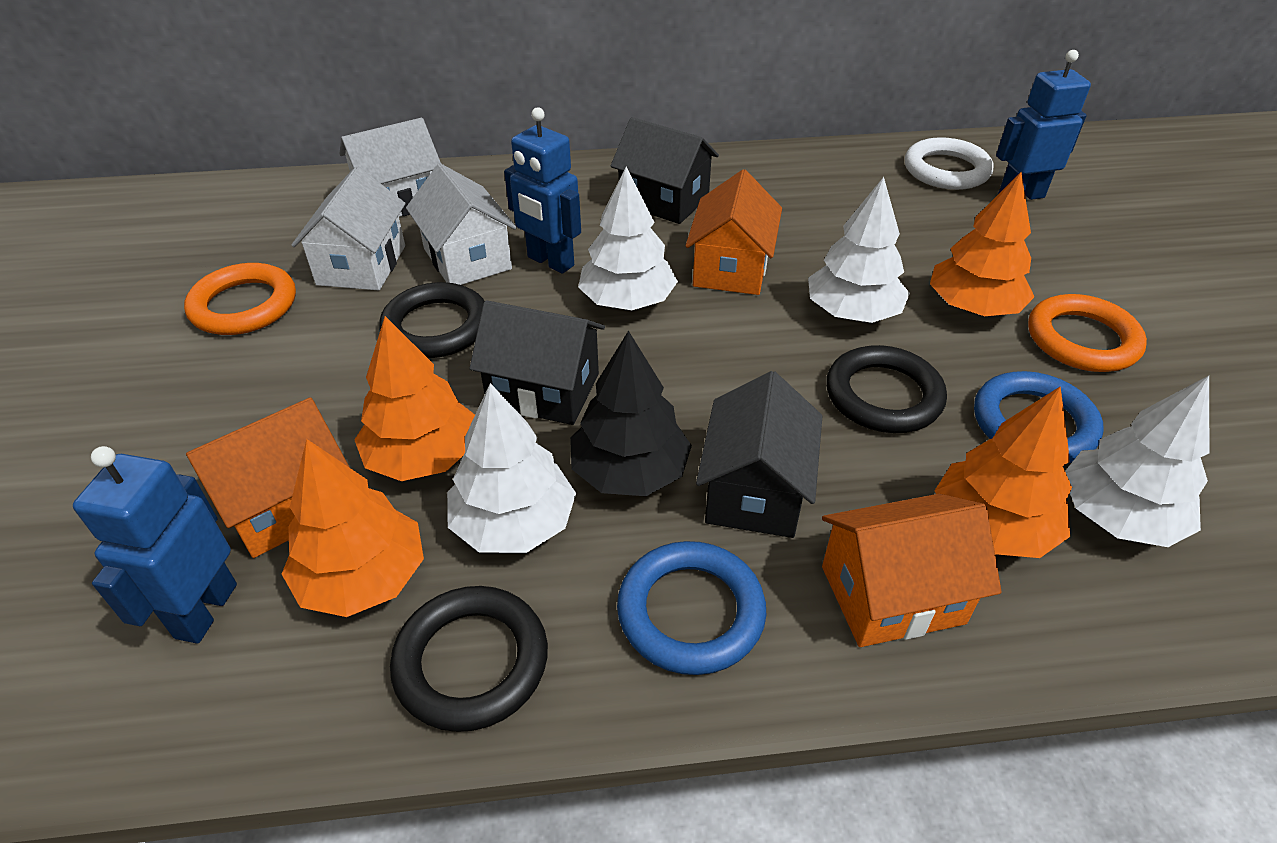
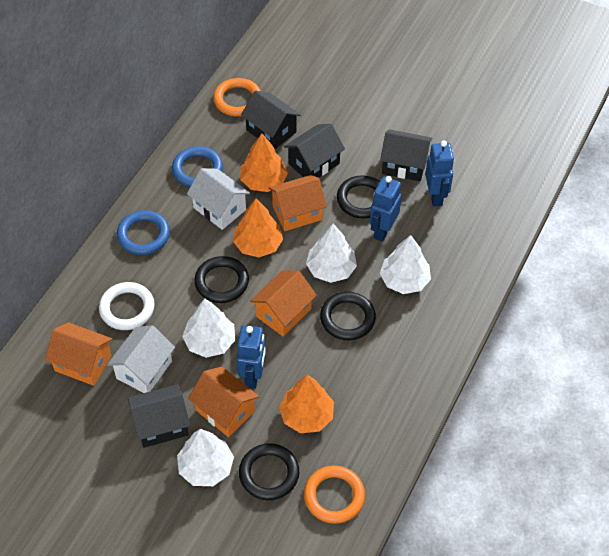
black house: [469,300,605,425] [611,117,719,224] [696,371,823,538] = 3 -> [128,384,190,448] [241,90,301,149] [284,124,345,178] [380,129,432,181] = 4
black ring: [379,282,485,358] [390,586,548,732] [826,345,947,433] = 3 -> [194,256,249,303] [239,443,299,500] [320,292,376,340] [337,176,380,218] = 4
black tree: [570,331,692,496] = 1 -> none = 0
orange house: [186,397,349,558] [685,169,782,295] [822,494,1002,647] = 3 -> [45,322,112,386] [188,367,259,437] [250,270,317,337] [268,175,327,231] = 4
orange tree: [282,439,424,617] [354,316,475,481] [930,172,1035,316] [935,386,1072,558] = 4 -> [233,198,283,258] [240,134,288,192] [279,375,334,433] = 3
white house: [291,166,406,291] [339,118,441,217] [406,163,517,285] = 3 -> [107,326,175,393] [187,168,250,230] = 2

